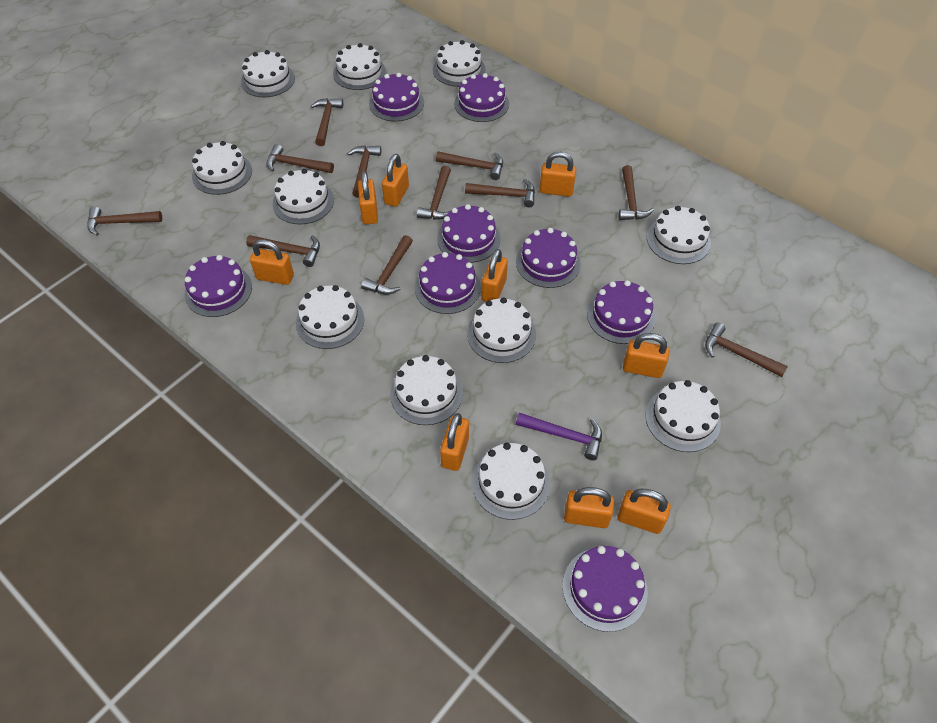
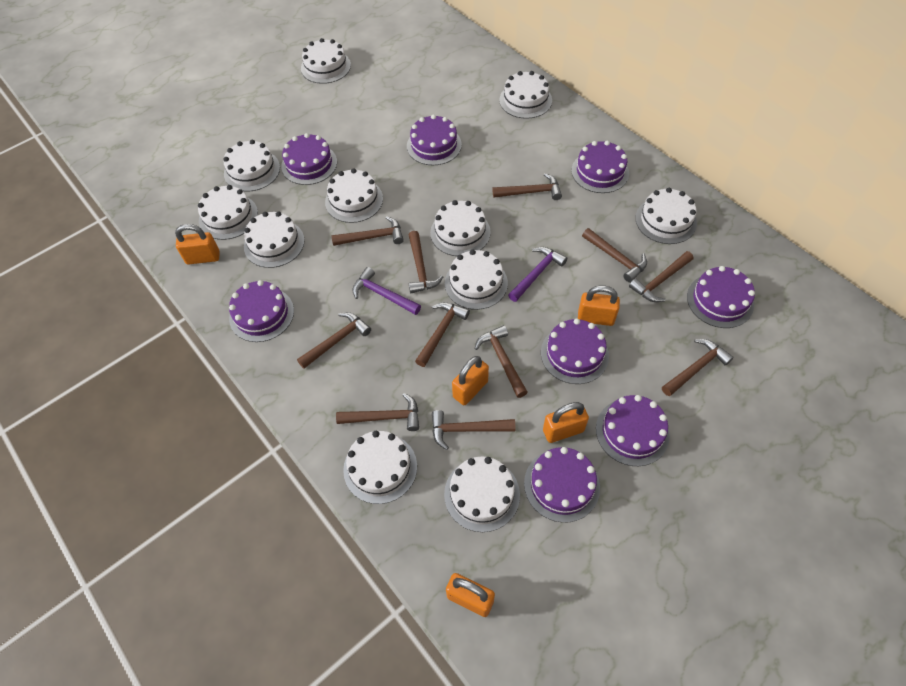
orange padlock: [250,239,294,285] [358,171,378,224] [382,154,409,207] [440,413,469,471] [481,249,508,302] [539,152,576,197] [564,487,614,528] [617,489,671,534] [623,333,669,378] = 9 -> [175,224,220,265] [446,573,495,617] [452,356,489,405] [543,402,589,443] [578,286,620,326] = 5
purple hammer: [516,413,602,460] = 1 -> [352,267,421,315] [508,247,567,302] = 2

